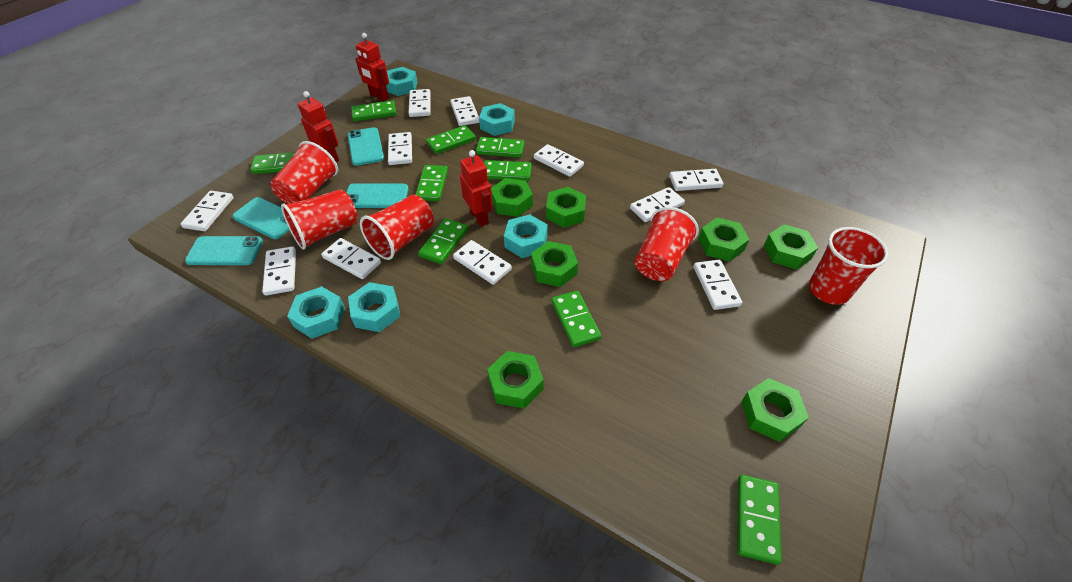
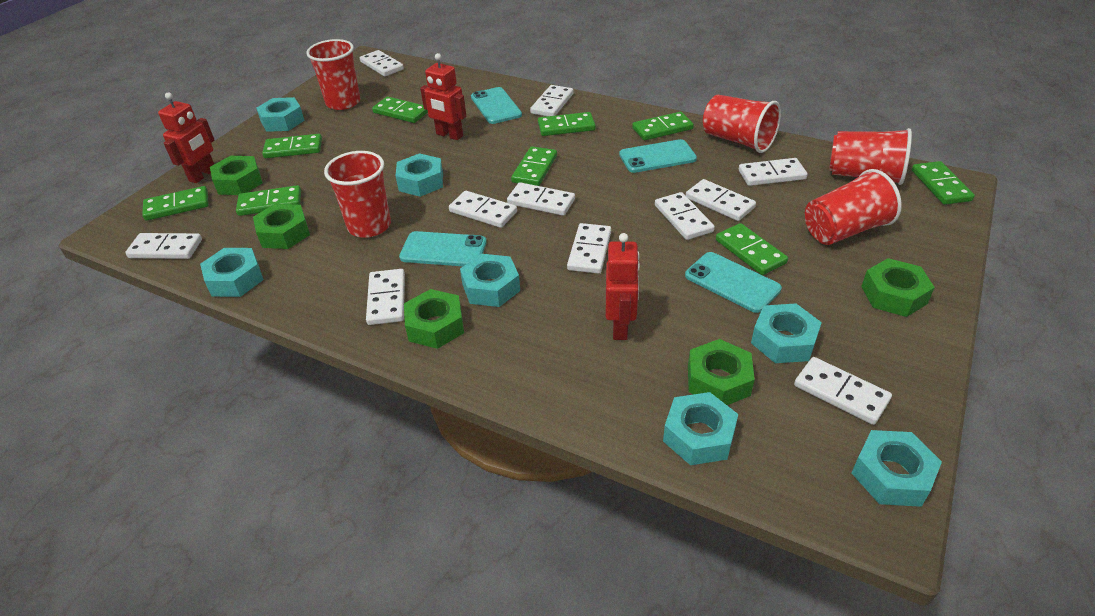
green nut: [487,351,544,409] [491,178,533,217] [531,241,578,287] [546,187,586,228] [698,218,750,262] [741,378,809,442] [764,224,818,270] = 7 -> [210,156,263,195] [253,204,310,249] [404,289,464,349] [688,339,755,405] [861,258,935,317] = 5
turquoise nut: [287,286,345,339] [348,282,401,332] [386,67,418,96] [479,103,515,136] [504,215,548,258] = 5 -> [200,248,264,297] [256,97,305,132] [395,153,443,197] [460,254,520,307] [663,392,738,465] [751,303,822,363] [852,430,942,507] = 7

